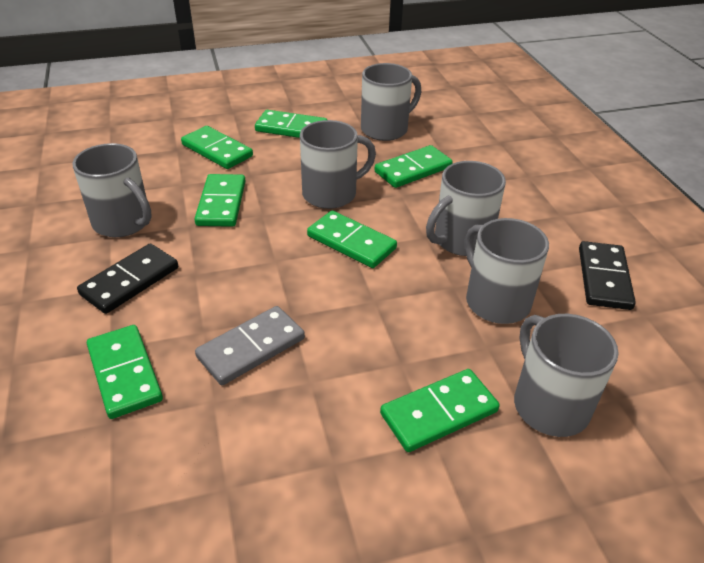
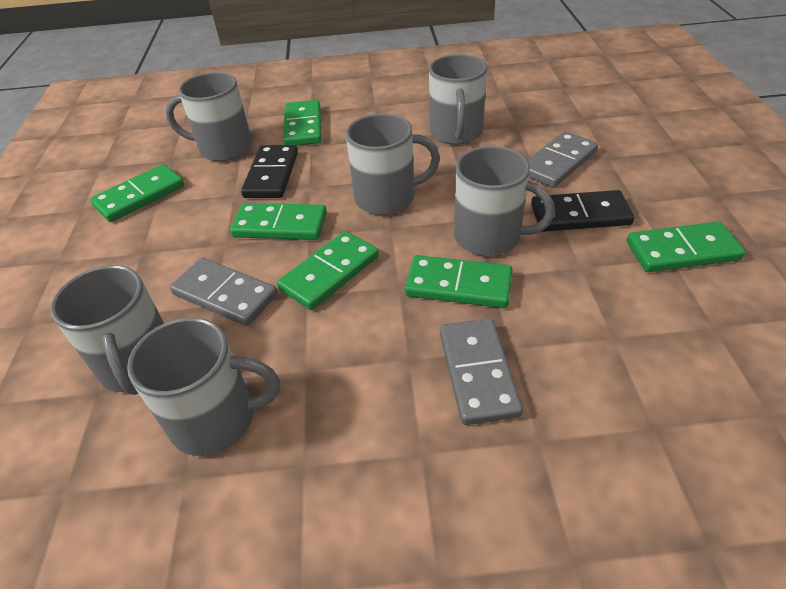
green domino: [87,325,163,419] [181,126,253,169] [195,174,246,227] [255,110,327,138] [307,211,397,268] [375,145,453,188] [380,369,500,452] = 7 -> [90,164,184,222] [230,203,327,240] [277,231,379,310] [283,100,322,146] [405,255,513,308] [627,221,745,272] = 6
grey domino: [195,306,305,385] = 1 -> [170,258,278,326] [440,318,523,425] [527,131,598,188] = 3

